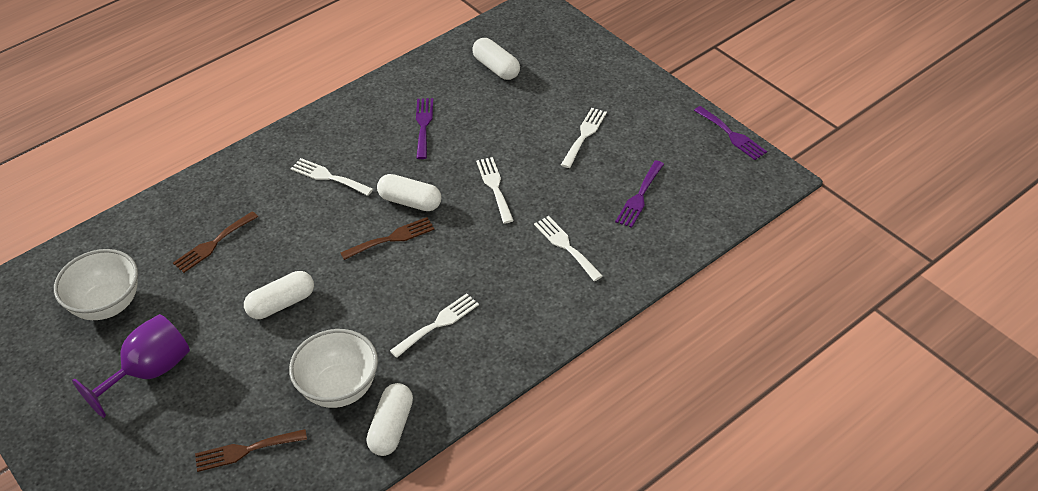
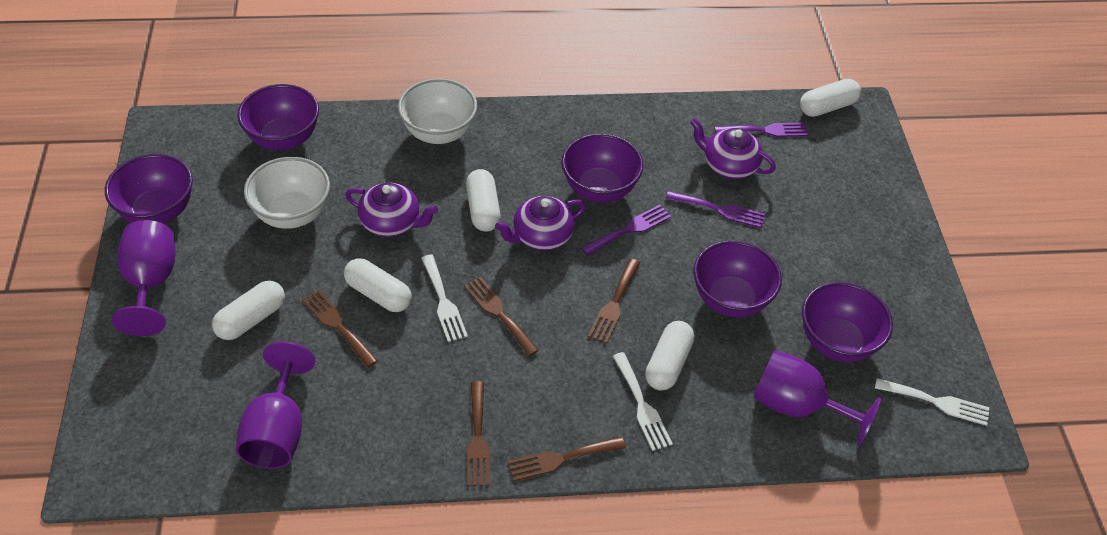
brown fork: [173,211,258,273] [195,429,307,472] [340,217,435,260] = 3 -> [302,290,378,367] [464,277,539,356] [467,381,490,486] [508,437,626,481] [588,259,640,344] = 5
purple bowl: none = 0 -> [105,154,193,224] [237,84,319,151] [562,134,643,203] [693,240,782,318] [802,282,893,362] = 5
purple goblet: [72,314,190,418] = 1 -> [112,220,175,336] [236,341,315,469] [753,350,881,446] = 3
purple teapot: none = 0 -> [345,182,438,237] [495,196,586,251] [690,118,776,179] = 3
white capsule: [244,271,314,319] [367,383,413,456] [377,174,441,211] [472,38,520,80] = 4 -> [212,281,285,340] [344,258,412,312] [466,169,501,232] [645,321,694,391] [800,79,861,117] = 5
white fork: [291,158,373,196] [390,293,479,358] [476,157,514,224] [534,216,603,281] [561,108,607,168] = 5 -> [422,254,468,342] [613,352,673,451] [875,378,989,426] = 3

